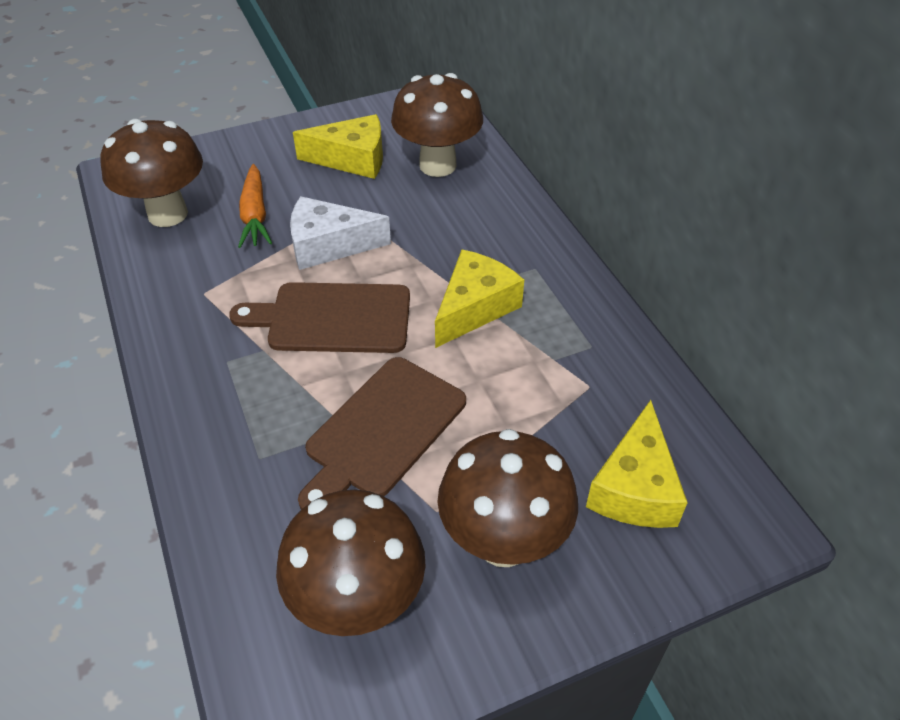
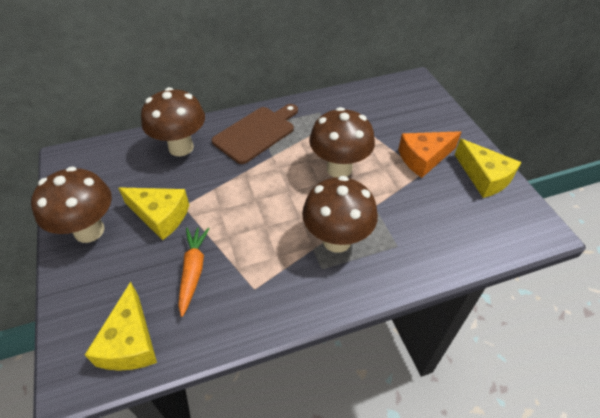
brown cutting board: [229,282,410,353] [298,357,466,509] = 2 -> [212,104,298,164] = 1
orange cheese: none = 0 -> [398,131,461,178] = 1
white cheese: [290,196,391,270] = 1 -> none = 0

